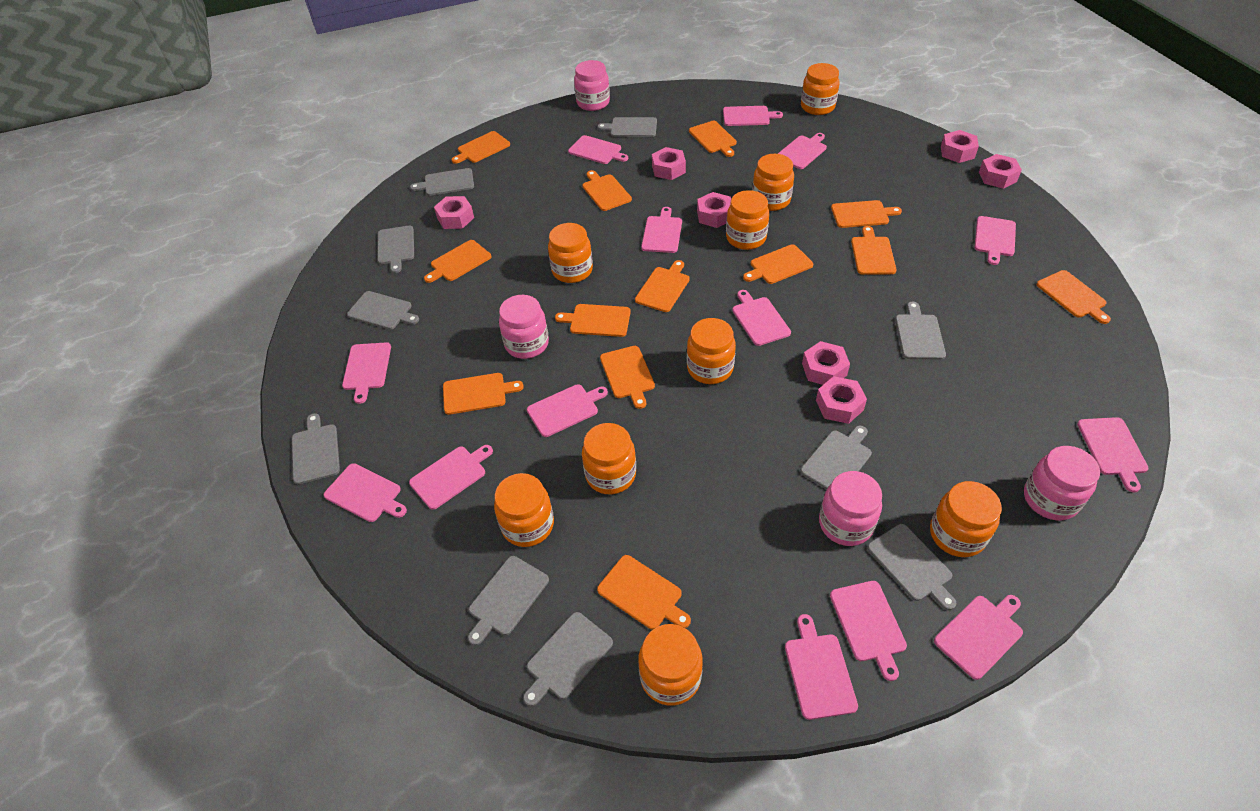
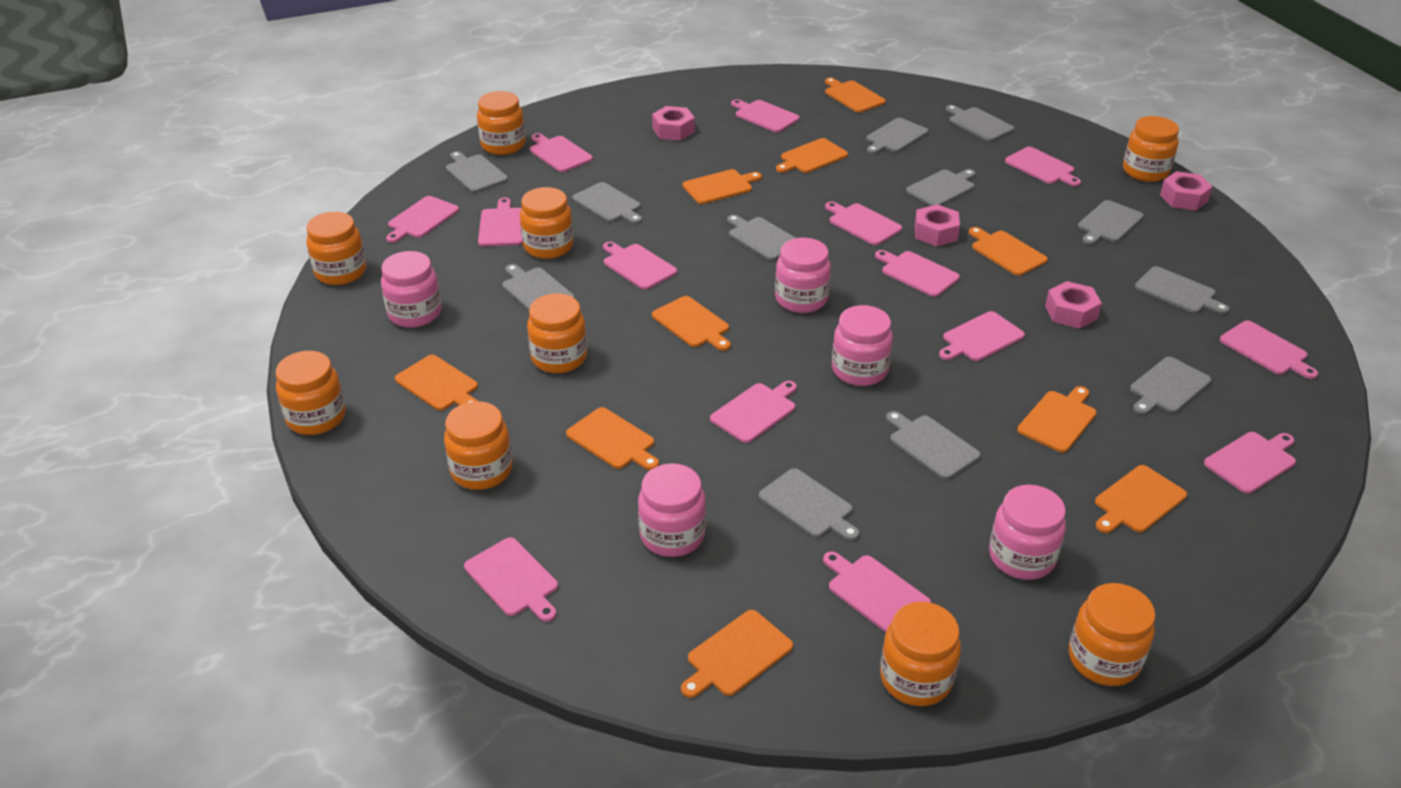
grey cutting board: [292,413,340,484] [347,291,419,330] [377,226,414,273] [410,168,474,196] [468,556,549,646] [523,612,613,706] [597,117,657,137] [801,426,872,489] [867,524,956,610] [895,302,946,360] = 10 -> [446,151,508,193] [502,264,575,310] [572,182,642,224] [727,215,795,261] [758,468,859,541] [866,118,929,154] [886,411,981,480] [906,169,976,206] [946,105,1014,141] [1078,200,1144,245] [1130,357,1212,415] [1135,266,1230,314] = 12
orange cutting board: [424,240,491,283] [443,373,524,415] [451,131,510,164] [555,304,631,337] [582,170,632,211] [597,555,691,630] [600,346,655,409] [635,260,690,312] [689,121,737,157] [743,244,813,284] [831,200,902,228] [851,226,897,275] [1036,270,1111,324] = 13 -> [395,355,478,411] [566,407,659,470] [652,296,730,351] [681,610,793,698] [682,169,762,204] [776,138,848,173] [825,78,886,113] [969,227,1048,276] [1017,386,1097,453] [1095,465,1187,533] = 10
pink jar: [499,295,549,359] [574,60,610,111] [819,471,882,546] [1024,446,1100,521] = 4 -> [381,251,442,328] [638,463,706,557] [775,238,831,313] [832,305,893,386] [989,485,1066,580] = 5
pink nut: [434,196,474,229] [652,147,686,180] [697,192,731,228] [802,341,850,385] [816,376,867,424] [941,130,979,163] [979,154,1022,189] = 7 -> [652,106,695,140] [915,204,960,246] [1045,281,1102,329] [1160,171,1213,211] = 4

